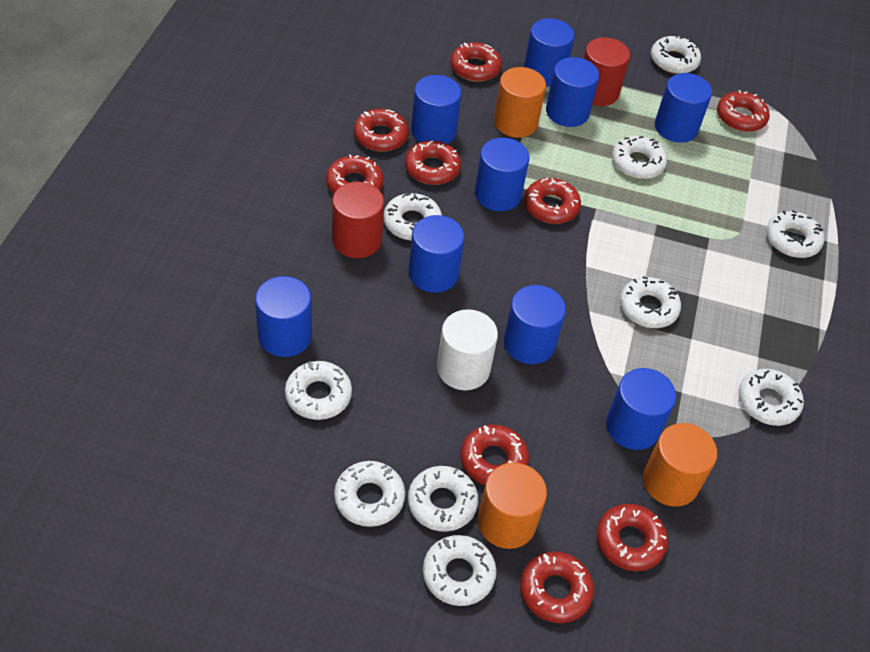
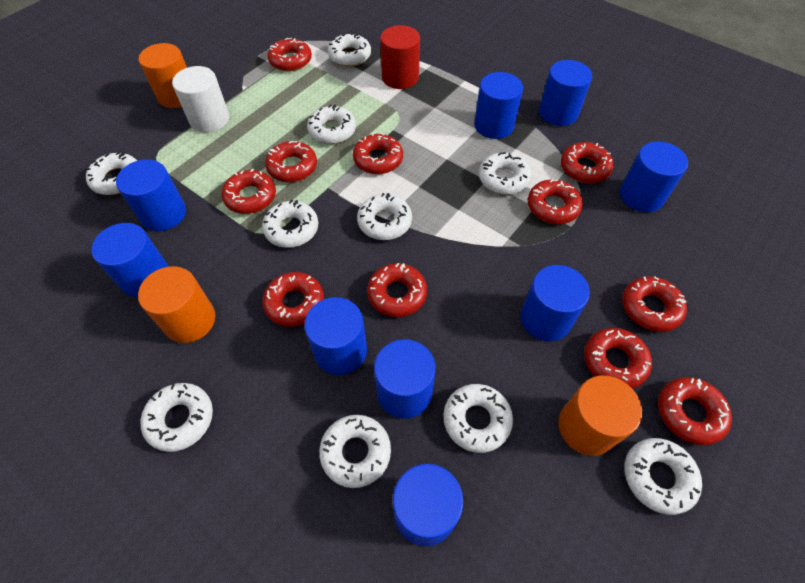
red cylinder: [332,182,384,258] [583,37,630,106] = 2 -> [380,25,420,89] = 1
red donut: [326,154,383,194] [354,109,409,152] [405,140,461,185] [450,42,502,82] [461,425,529,485] [520,552,594,623] [524,178,581,224] [597,504,668,571] [717,90,770,132] = 9 -> [221,168,276,214] [262,272,324,327] [265,141,317,182] [267,38,312,71] [353,133,403,174] [367,263,427,317] [528,179,583,224] [561,142,613,183] [584,328,652,389] [622,276,687,332] [658,377,732,445] = 11

